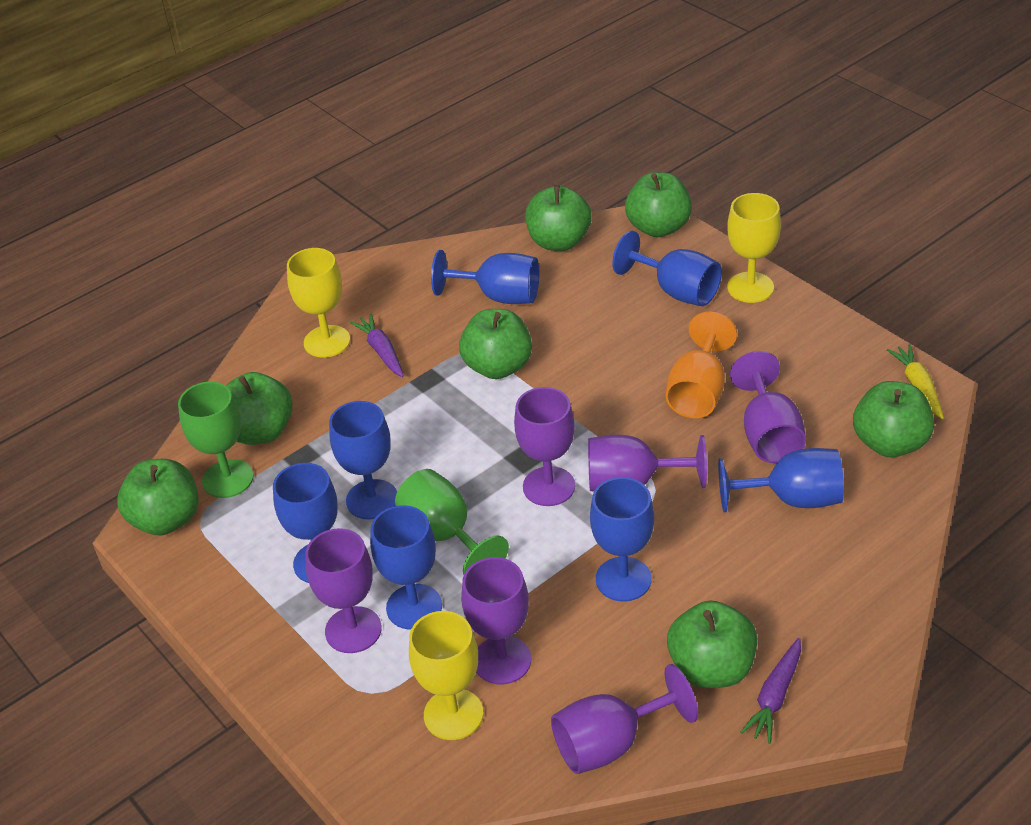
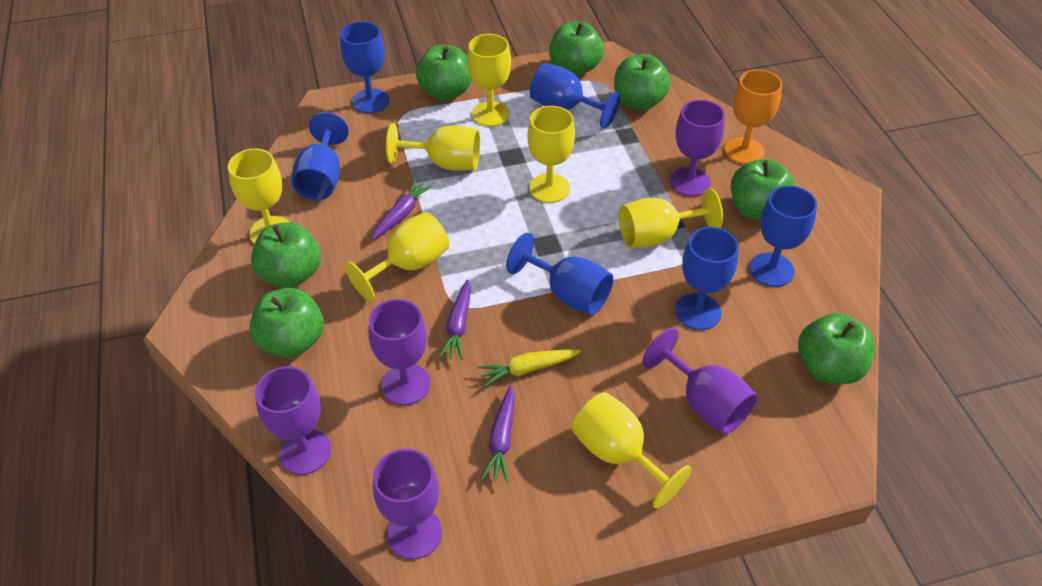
blue goblet: [273,463,338,583] [329,401,397,519] [370,505,442,630] [431,250,539,304] [590,477,654,601] [612,231,722,306] [718,448,844,512] = 7 -> [292,112,349,200] [340,21,389,113] [506,233,614,315] [530,63,620,129] [675,227,739,330] [749,185,817,287] = 6
green goblet: [178,382,253,498] [395,469,509,575] = 2 -> none = 0
purple carrot: [350,314,404,377] [740,638,801,744] = 2 -> [372,179,433,240] [439,280,471,360] [481,385,515,482] = 3
purple goblet: [305,528,382,653] [461,557,531,684] [514,387,575,506] [551,664,698,774] [588,435,707,492] [730,351,806,463] = 6 -> [255,366,331,475] [368,299,430,405] [373,449,442,559] [642,328,758,434] [670,100,725,196] = 5
yellow goblet: [287,248,350,358] [409,611,483,740] [727,193,781,303] = 3 -> [228,148,290,244] [345,212,449,301] [386,123,480,171] [467,34,511,127] [527,106,575,203] [572,392,692,509] [619,188,723,248] = 7

